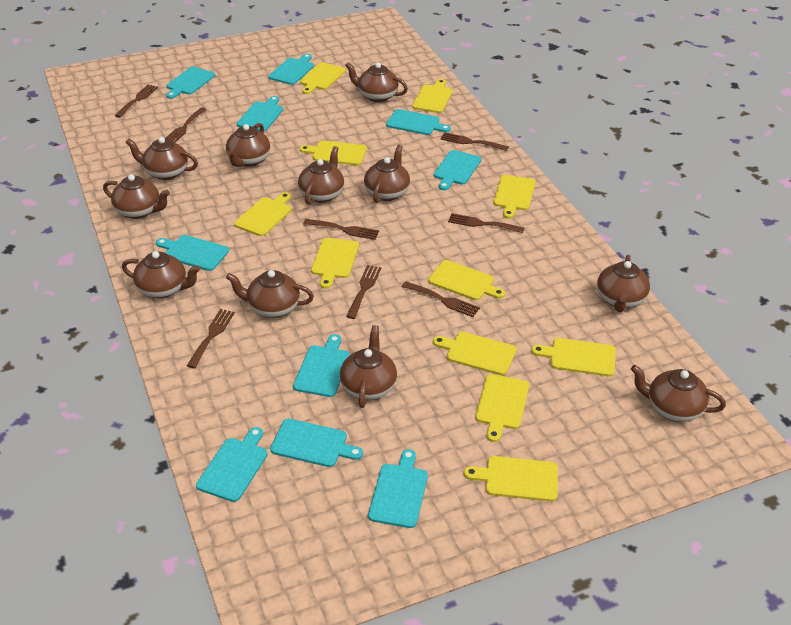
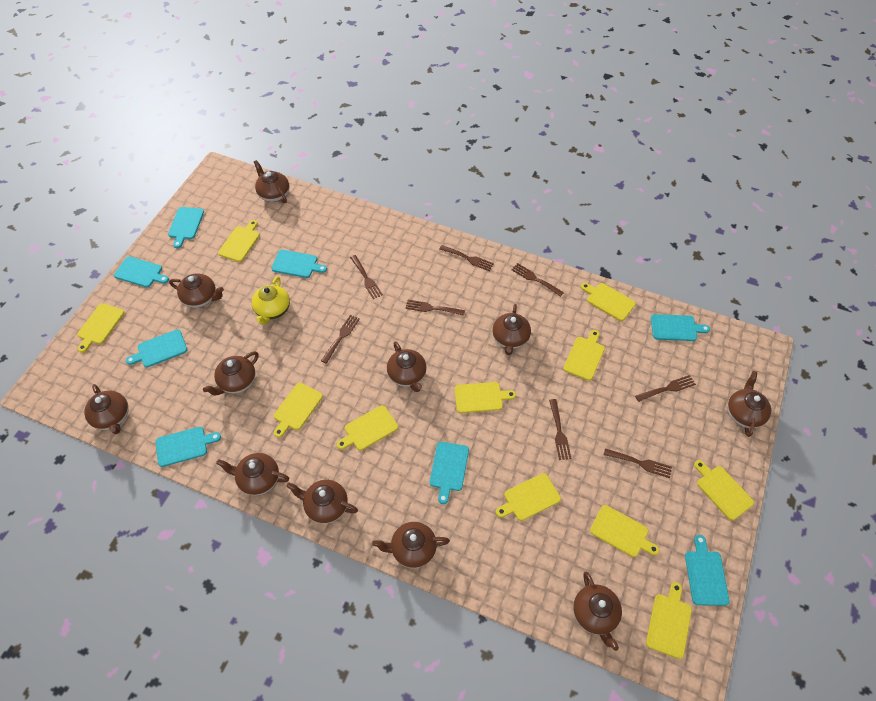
turquoise cutting board: [156,235,229,271] [166,67,215,99] [196,427,268,502] [237,96,283,131] [268,54,314,85] [270,419,363,467] [293,334,350,397] [368,449,428,528] [386,109,451,135] [434,150,481,190] = 10 -> [114,256,169,287] [126,329,187,367] [156,427,221,467] [168,207,204,248] [271,250,327,278] [430,442,469,504] [651,314,710,341] [685,535,729,606] = 8
yellow teapot: none = 0 -> [252,276,290,325] = 1

